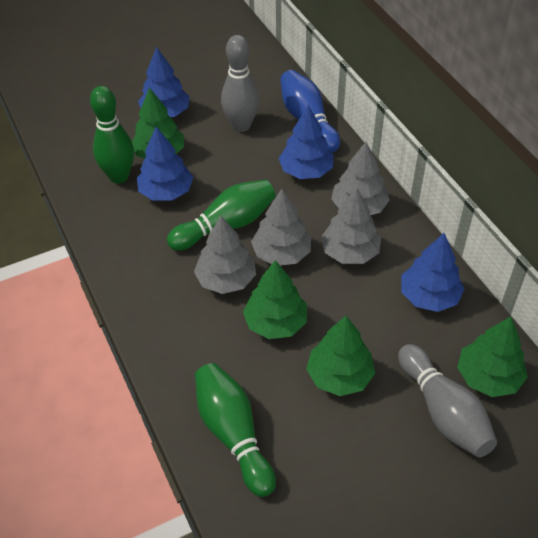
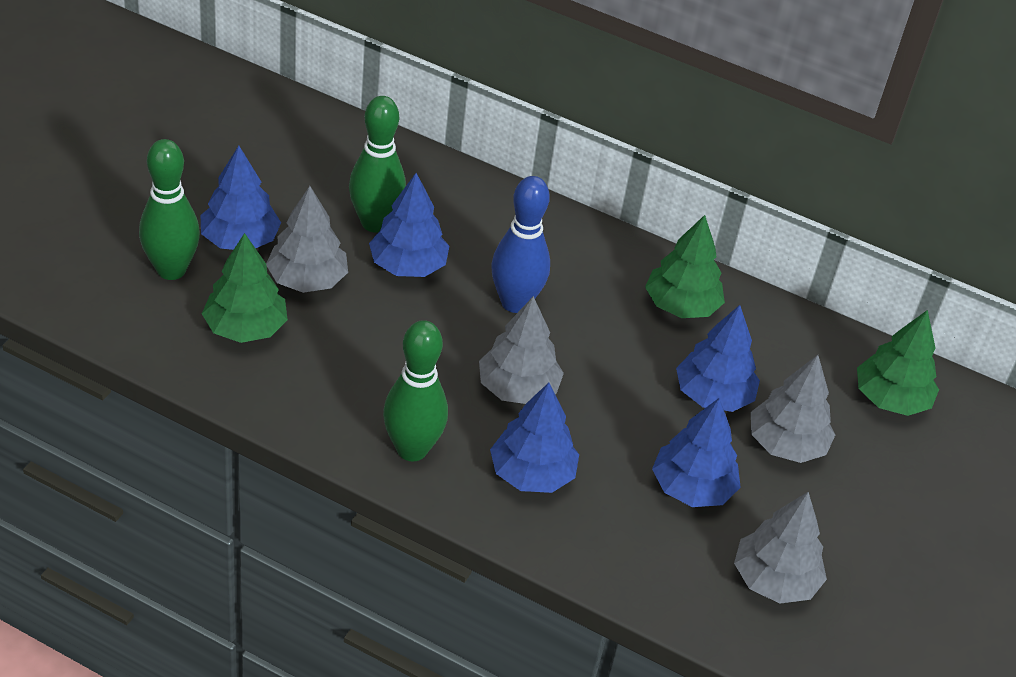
blue tree: [137,126,193,201] [138,47,190,117] [278,105,334,179] [401,233,465,312] = 4 -> [200,146,281,250] [369,173,449,277] [490,383,579,493] [652,398,741,507] [676,305,760,412] = 5
green tree: [132,88,184,159] [243,260,307,339] [306,316,375,396] [457,317,528,397] = 4 -> [202,233,288,343] [645,215,725,318] [857,310,939,416] = 3
grey bowling pin: [221,35,259,132] [398,344,497,457] = 2 -> none = 0

